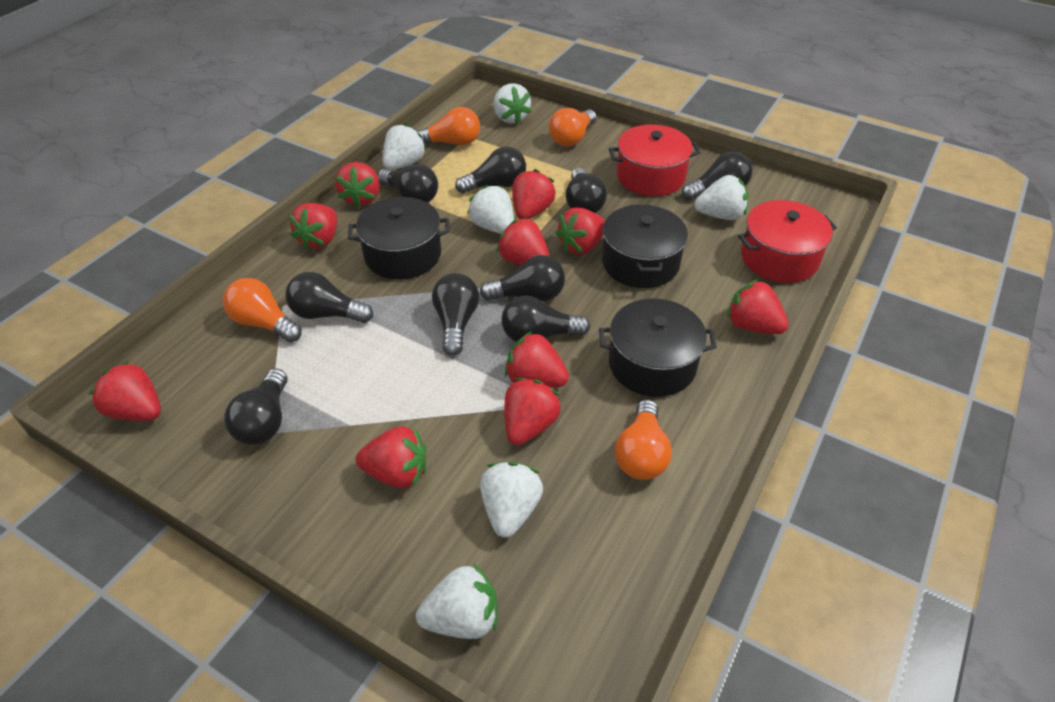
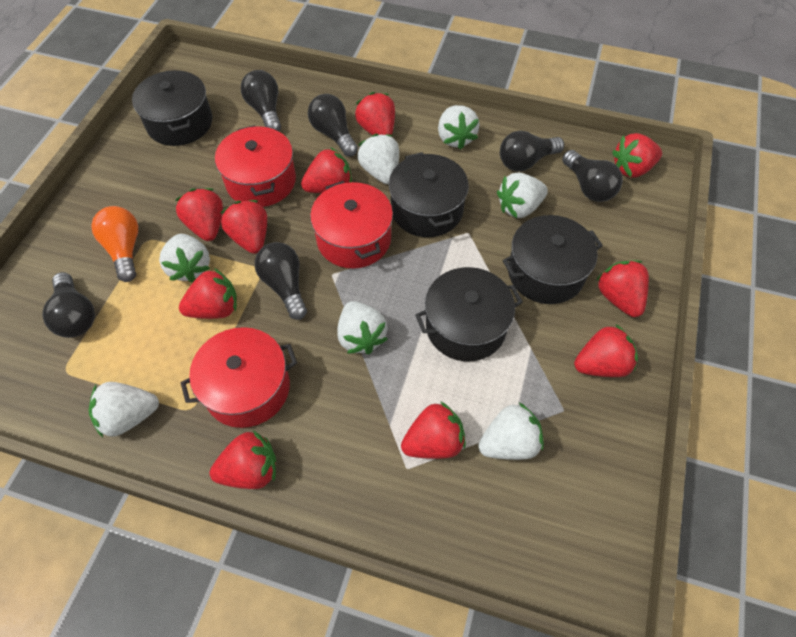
black light bulb: [224,369,287,445] [286,272,373,323] [377,164,438,203] [432,273,479,356] [455,146,526,193] [480,255,565,301] [502,296,590,342] [566,168,607,213] [682,151,753,200] = 9 -> [42,272,95,338] [241,70,281,131] [255,242,307,320] [308,94,358,157] [500,130,564,172] [562,150,623,202] = 6
black pot: [348,197,450,279] [599,298,717,397] [602,205,688,288] = 3 -> [132,70,212,146] [389,152,469,237] [415,267,523,361] [503,215,603,304] = 4
orange light bulb: [223,278,302,342] [415,107,480,145] [549,108,596,146] [615,400,672,480] = 4 -> [91,206,138,282] = 1
red pot: [609,125,700,196] [738,200,837,283] = 2 -> [181,327,297,428] [215,125,296,207] [310,181,393,269] = 3
white strawberry: [382,123,427,170] [416,563,497,639] [467,185,514,234] [480,462,543,538] [494,83,532,125] [694,175,748,220] = 6 -> [89,382,159,437] [159,234,210,283] [337,301,388,354] [357,134,399,184] [438,105,479,150] [478,402,544,460] [497,173,548,218] = 7

